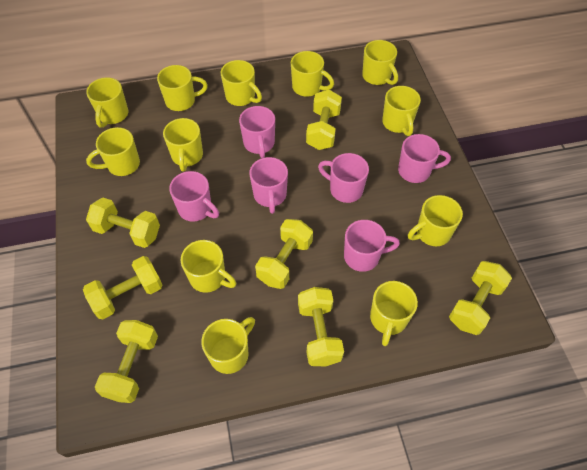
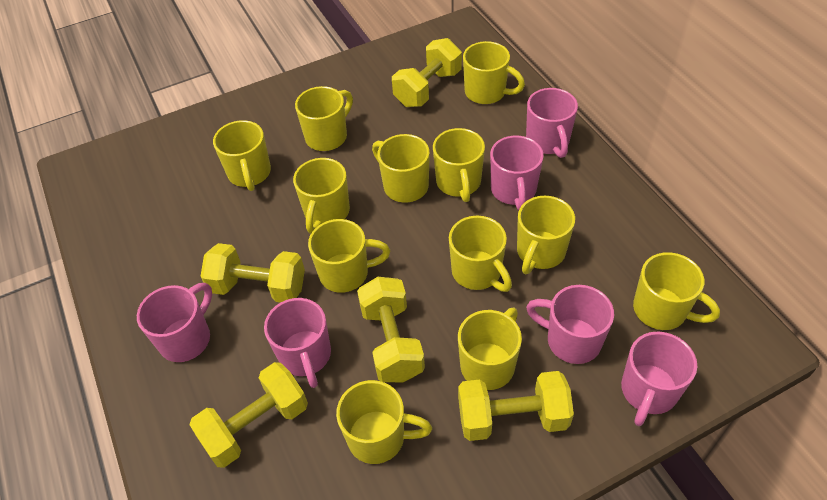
yellow dumbbell: [83,256,163,319] [86,198,160,248] [95,320,158,403] [255,219,313,289] [298,287,344,366] [306,90,342,150] [449,261,512,335] = 7 -> [189,362,308,468] [200,243,305,303] [357,277,425,383] [392,38,462,107] [458,371,574,441] = 5

